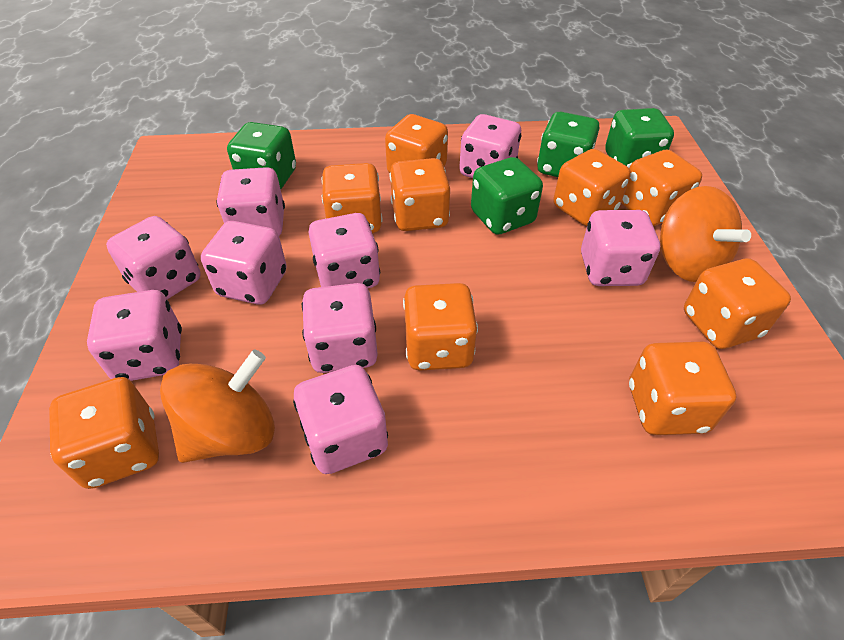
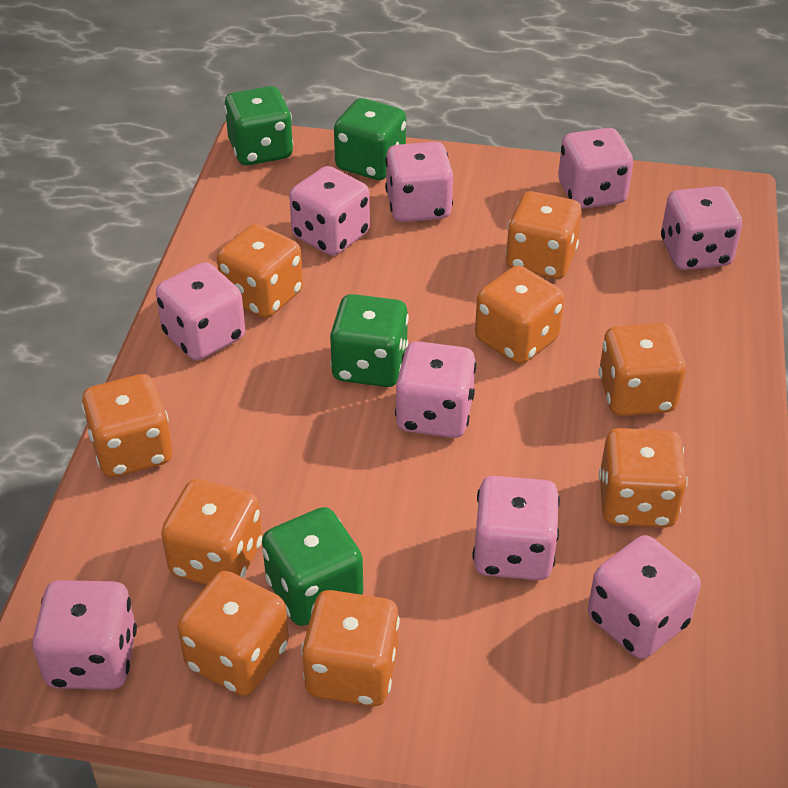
orange spinning top: [160,350,275,463] [660,186,751,282] = 2 -> none = 0

